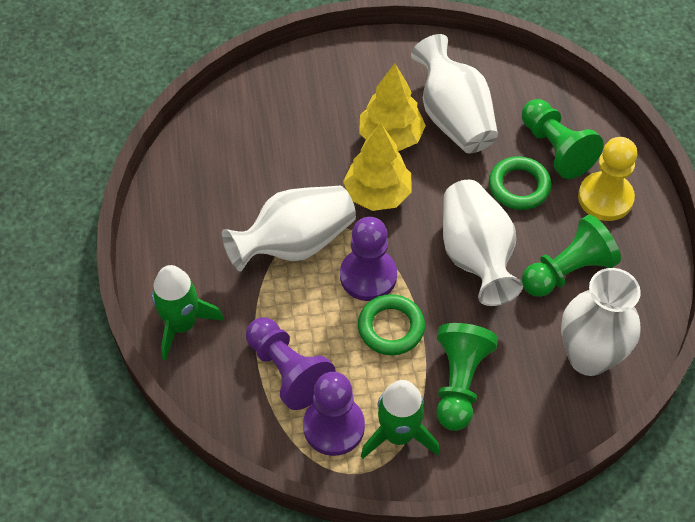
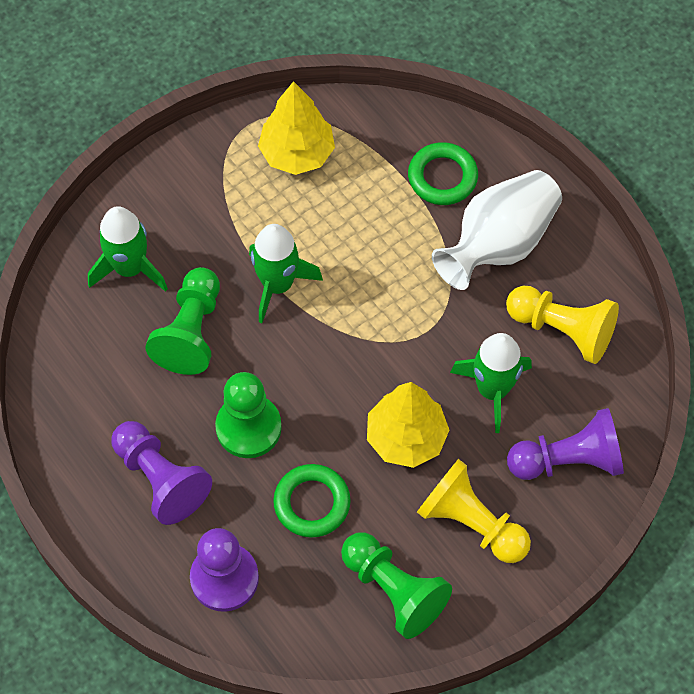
green rocket: [152,265,224,361] [361,380,440,459] = 2 -> [88,206,168,292] [249,224,323,323] [450,333,532,433] = 3
white vase: [222,186,356,272] [411,34,498,153] [443,180,523,306] [561,268,641,376] = 4 -> [432,170,562,290] = 1
yellow pawn: [578,137,637,221] = 1 -> [417,459,531,563] [506,286,619,364] = 2

